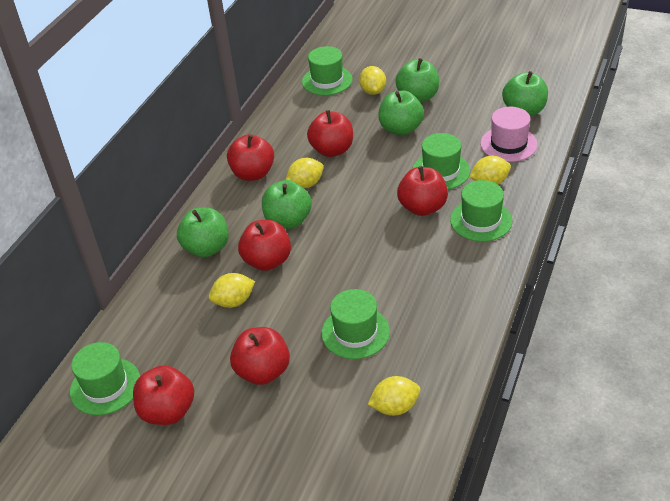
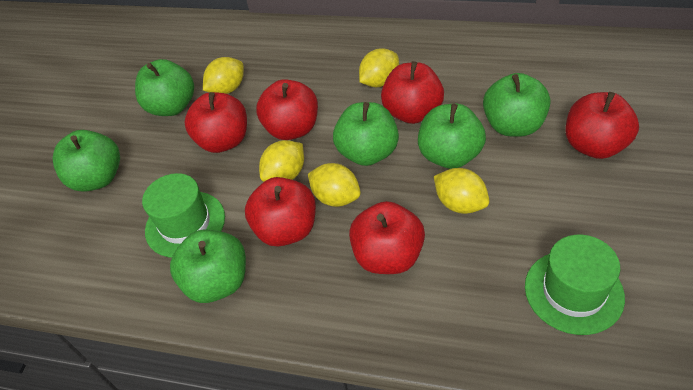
green apple: [177,207,229,258] [262,180,312,229] [378,91,424,136] [395,58,439,103] [502,71,548,116] = 5 -> [53,130,120,191] [135,59,194,116] [170,230,246,303] [333,102,399,166] [418,104,486,169] [483,73,550,137] = 6
green hat: [70,342,140,415] [302,46,353,95] [321,289,390,359] [412,133,470,190] [450,180,512,242] = 5 -> [142,173,225,258] [525,235,625,335] = 2
pink hat: [480,107,538,162] = 1 -> none = 0

